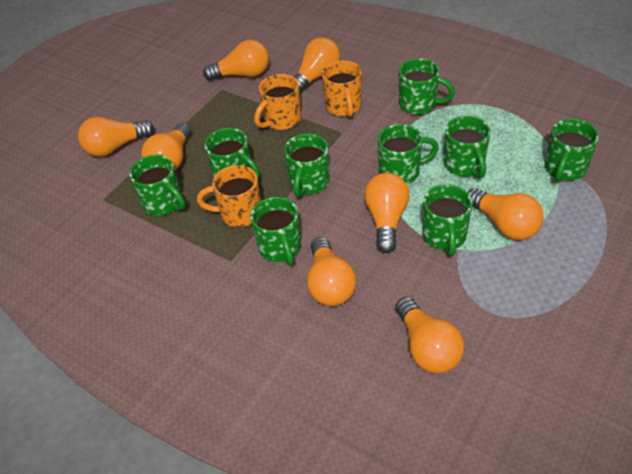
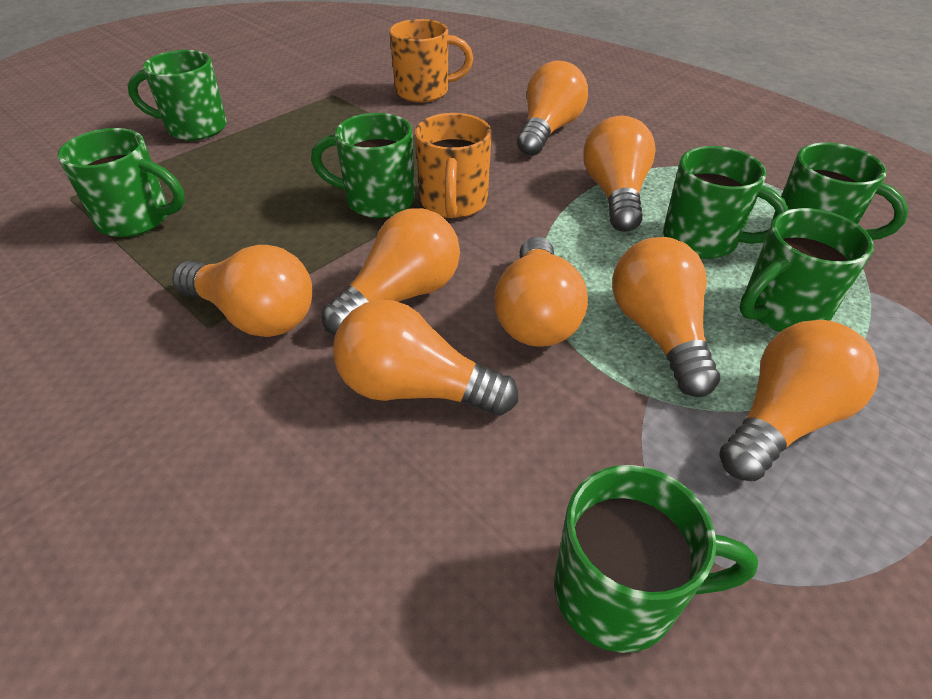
green mug: [129,155,186,216] [204,128,260,179] [250,197,301,266] [284,133,330,198] [378,124,439,184] [399,58,455,115] [422,184,472,256] [444,116,491,179] [545,119,599,182] = 9 -> [57,128,185,237] [128,50,227,141] [311,113,415,218] [554,465,758,653] [663,146,789,259] [739,208,874,332] [771,143,909,240] = 7
orange mug: [197,165,261,227] [254,74,301,130] [322,60,362,117] = 3 -> [389,19,473,102] [415,113,492,218] = 2

